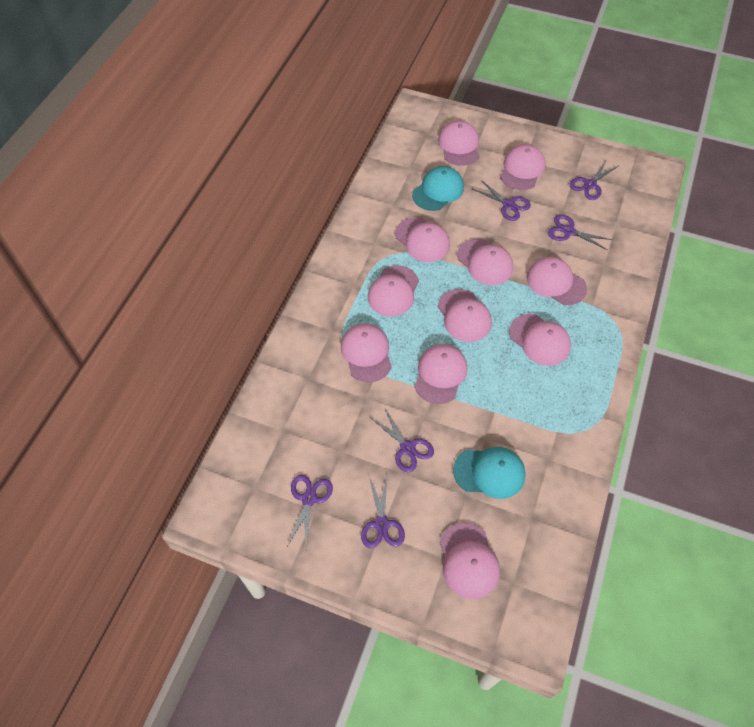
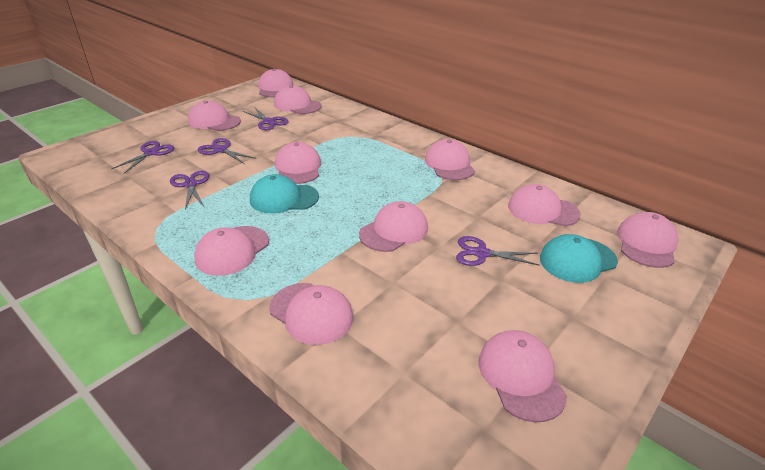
purple scissors: [287,475,333,549] [361,474,405,548] [370,409,434,472] [473,180,531,221] [548,214,612,250] [570,159,618,200] = 6 -> [111,141,174,173] [170,171,209,210] [198,138,256,164] [243,107,288,130] [456,236,540,266] = 5

